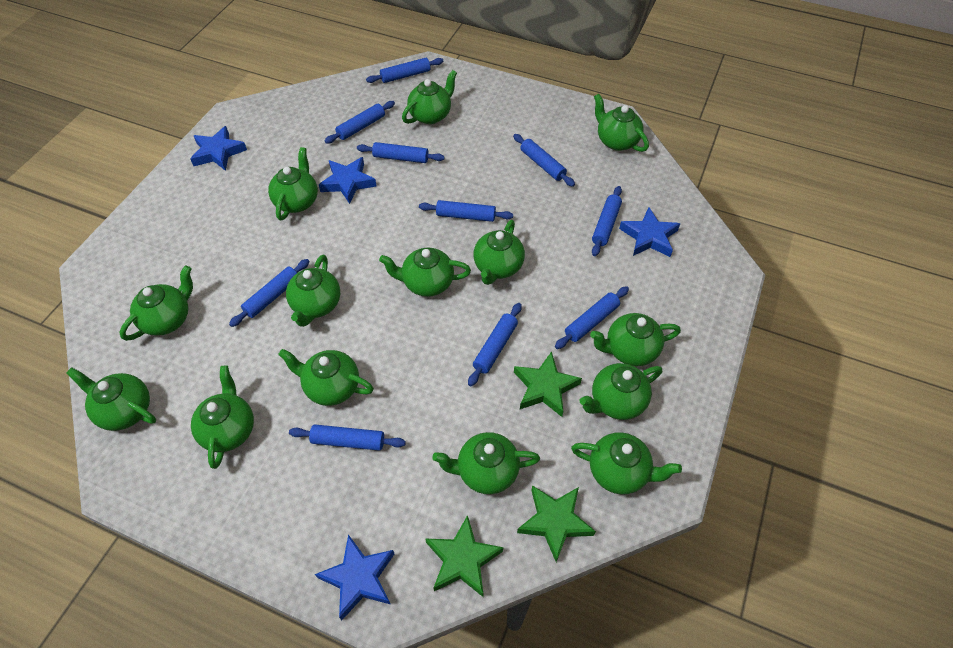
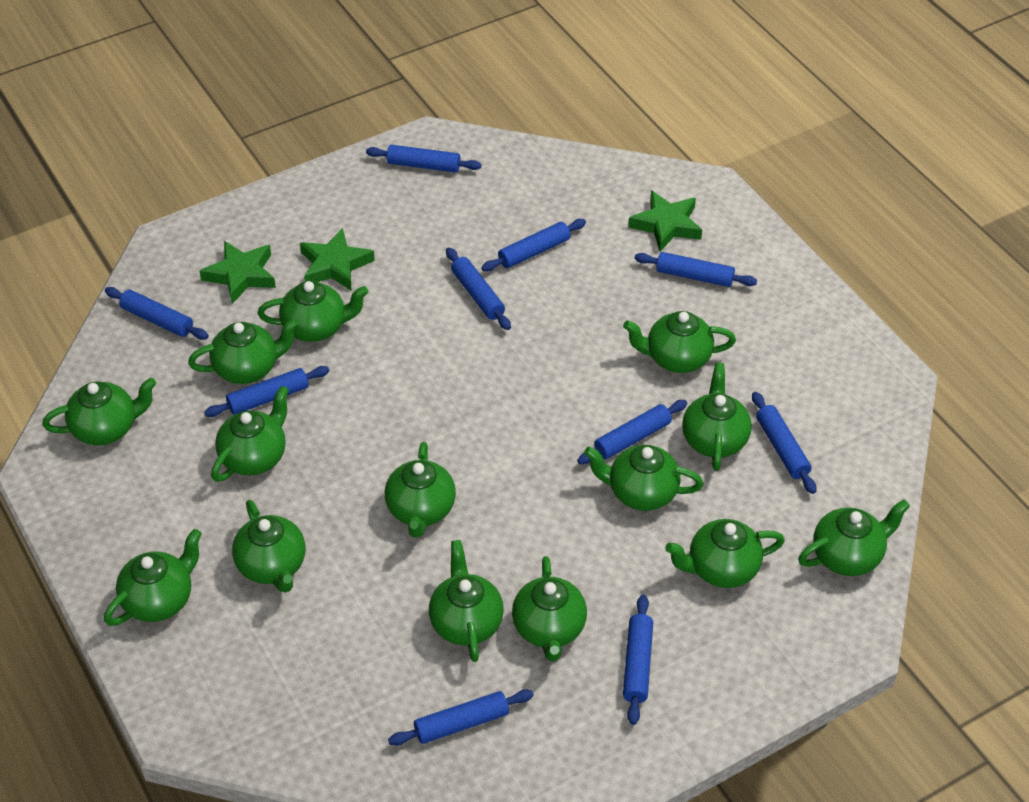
blue star: [190,126,247,171] [315,534,394,620] [319,157,377,204] [619,207,680,257] = 4 -> none = 0

